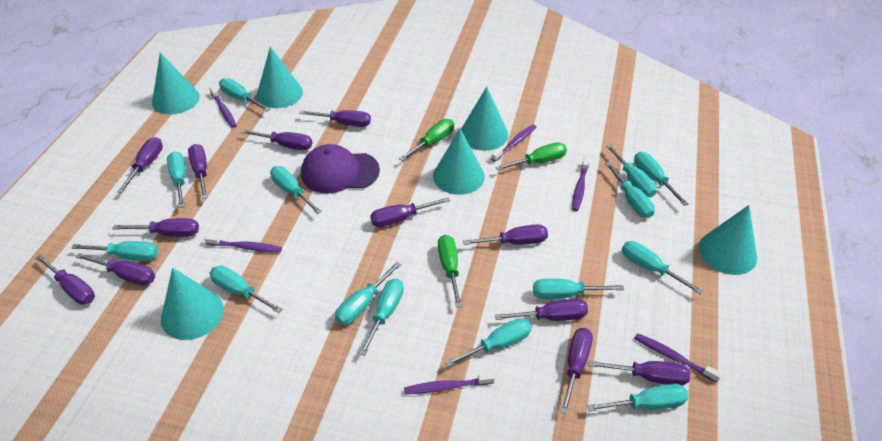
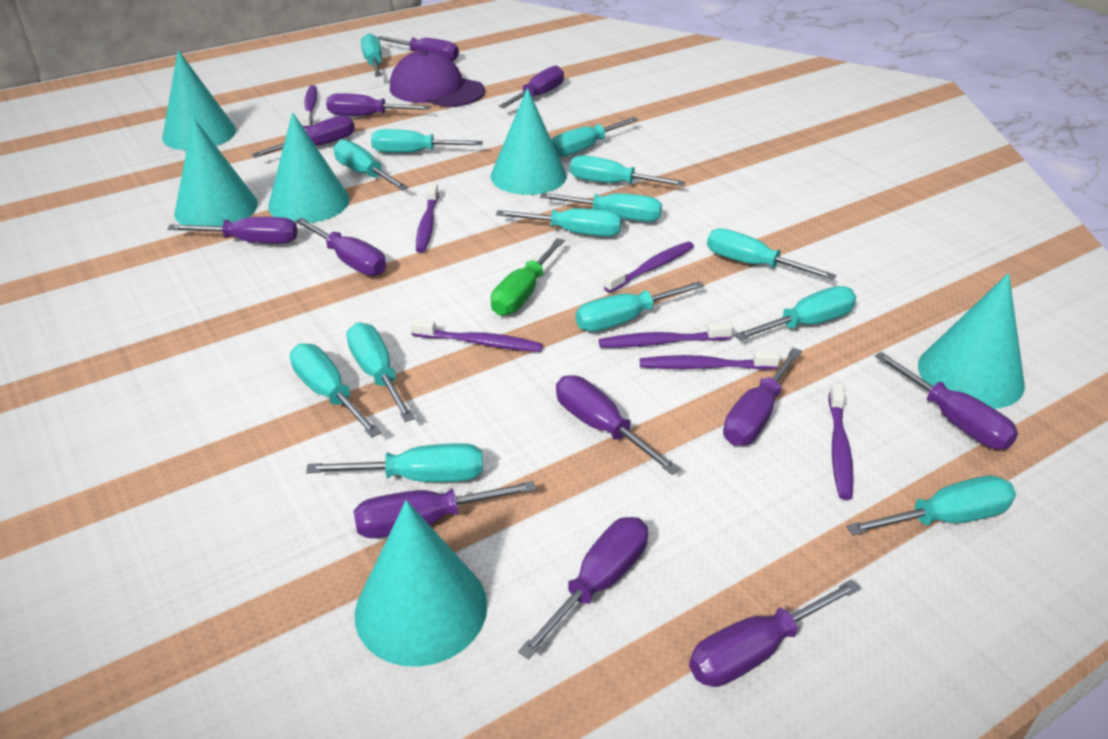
green screwdriver: [399,119,454,161] [438,235,462,307] [496,142,567,171] = 3 -> [491,238,565,316] = 1
purple toothbrush: [204,235,282,253] [210,86,236,128] [404,373,495,394] [491,125,536,162] [572,157,589,211] [634,333,722,383] = 6 -> [302,85,317,129] [410,318,543,352] [416,183,439,253] [599,322,733,348] [604,242,694,293] [640,351,780,370] [828,383,854,500] = 7

